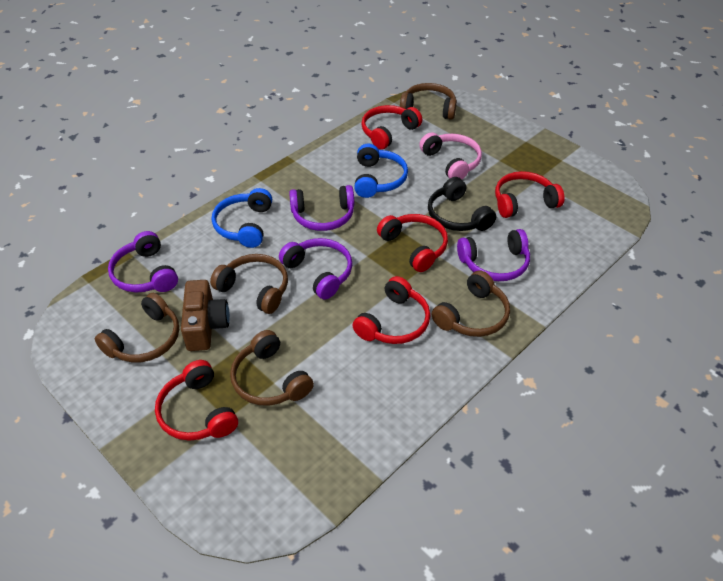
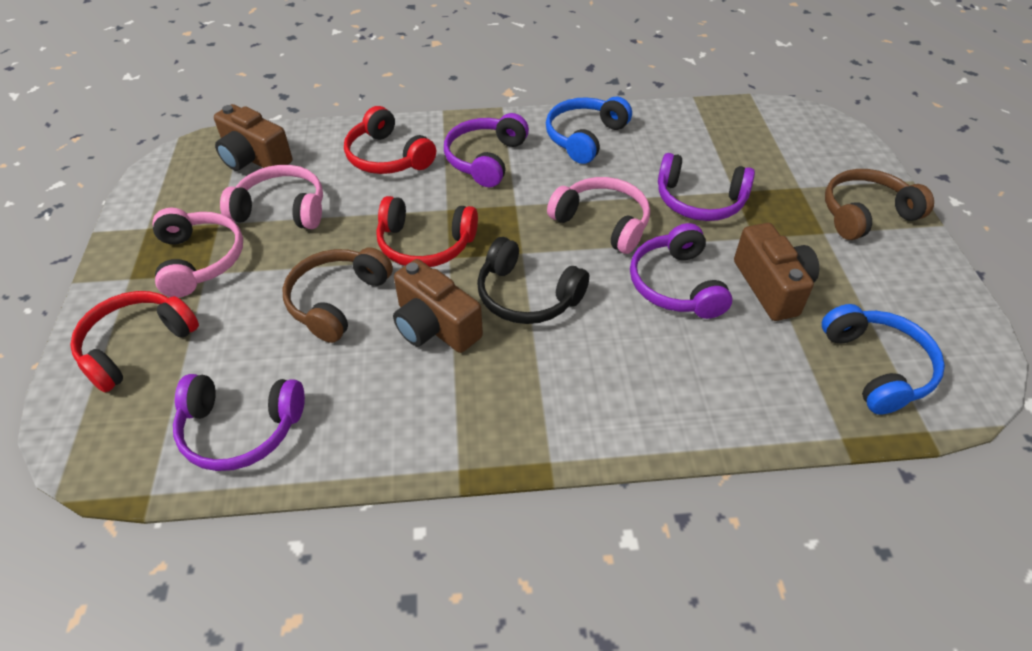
brown camera: [181,280,230,351] = 1 -> [214,104,292,171] [393,259,483,353] [734,223,819,321] = 3
brown headphones: [95,293,179,362] [210,254,288,314] [230,330,314,406] [400,83,457,120] [432,270,510,337] = 5 -> [283,247,393,343] [825,169,934,240] = 2
pink headphones: [419,132,482,179] = 1 -> [153,208,243,298] [220,165,323,229] [547,177,650,254] = 3
red headphones: [155,360,238,441] [352,276,430,344] [361,105,422,149] [377,214,448,272] [495,171,565,218] = 5 -> [70,291,199,392] [344,106,436,174] [376,196,478,267] = 3

